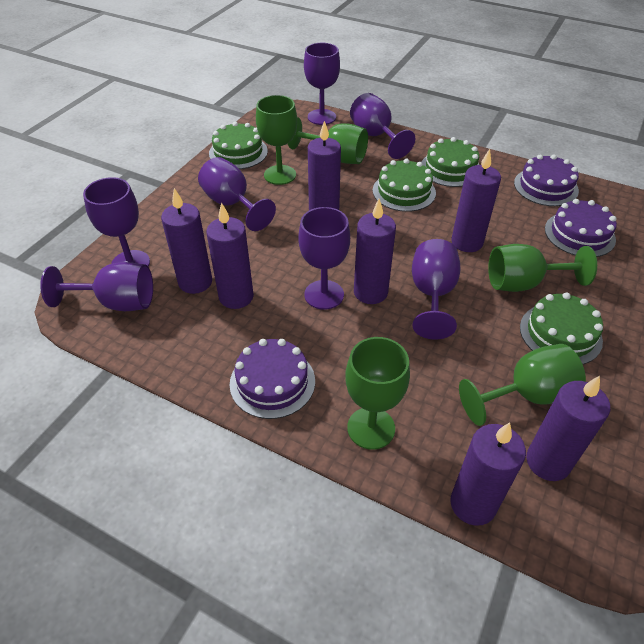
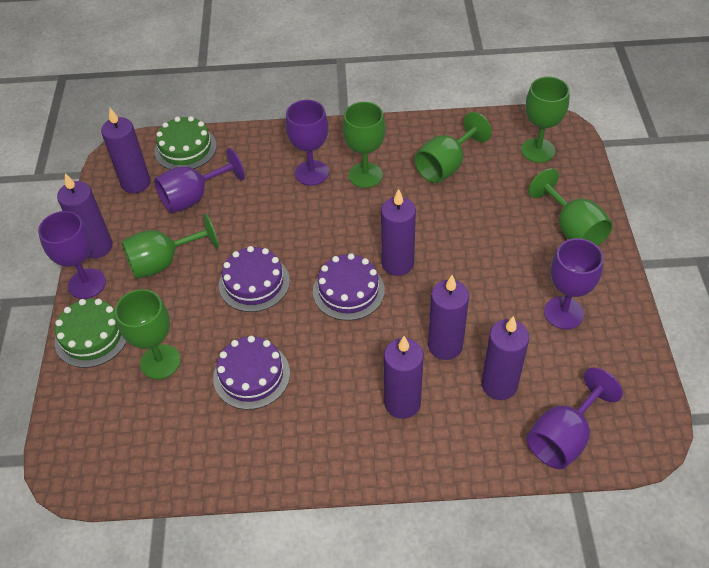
green cake: [209,122,268,169] [373,159,436,212] [422,137,479,187] [520,293,603,364] = 4 -> [55,299,127,368] [154,116,217,169] = 2
green goblet: [256,95,297,185] [288,117,368,164] [345,337,410,450] [459,344,586,426] [488,244,597,292] = 5 -> [115,289,181,379] [121,214,219,279] [343,102,385,188] [414,112,492,183] [521,77,570,163] [528,168,613,246] = 6
purple candle: [161,188,212,294] [206,202,254,309] [308,121,341,210] [354,199,396,304] [450,422,526,526] [451,149,501,252] [526,375,610,481] = 7 -> [57,173,113,259] [101,108,150,193] [381,189,416,276] [384,336,424,419] [428,275,469,360] [482,316,529,400] = 6
purple goblet: [40,262,153,311] [83,177,150,267] [198,157,276,231] [299,207,350,310] [304,43,340,125] [350,93,415,159] [412,239,460,340] = 7 -> [38,211,106,299] [154,148,245,213] [285,100,329,185] [527,368,623,469] [544,238,604,329] = 5

